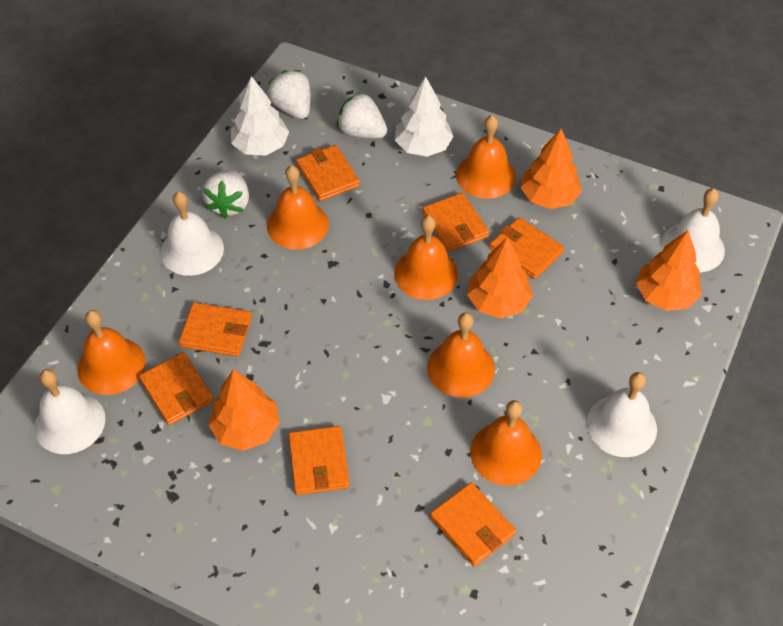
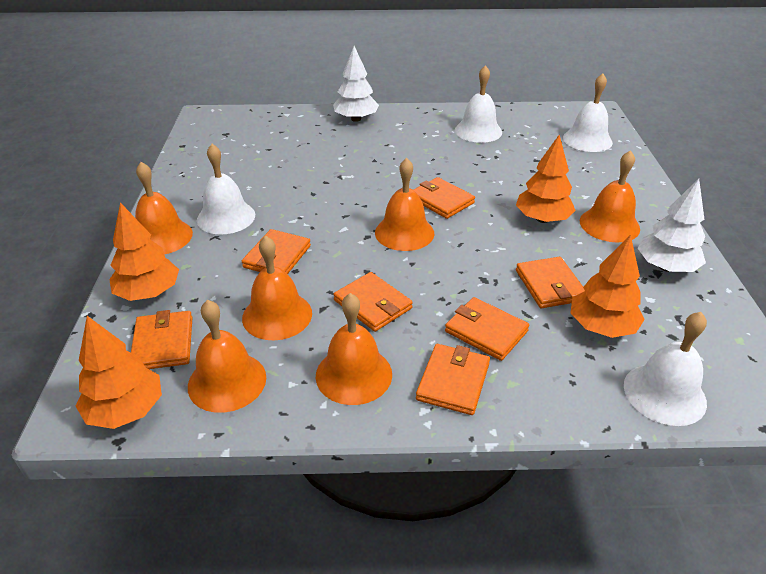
white strawberry: [202,170,249,219] [268,70,311,119] [337,92,387,138] = 3 -> none = 0

